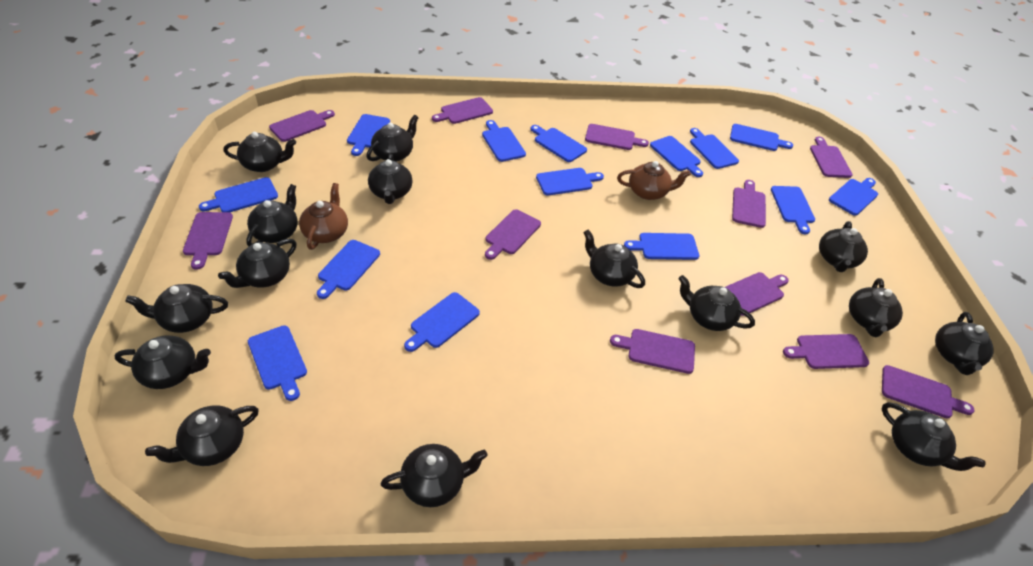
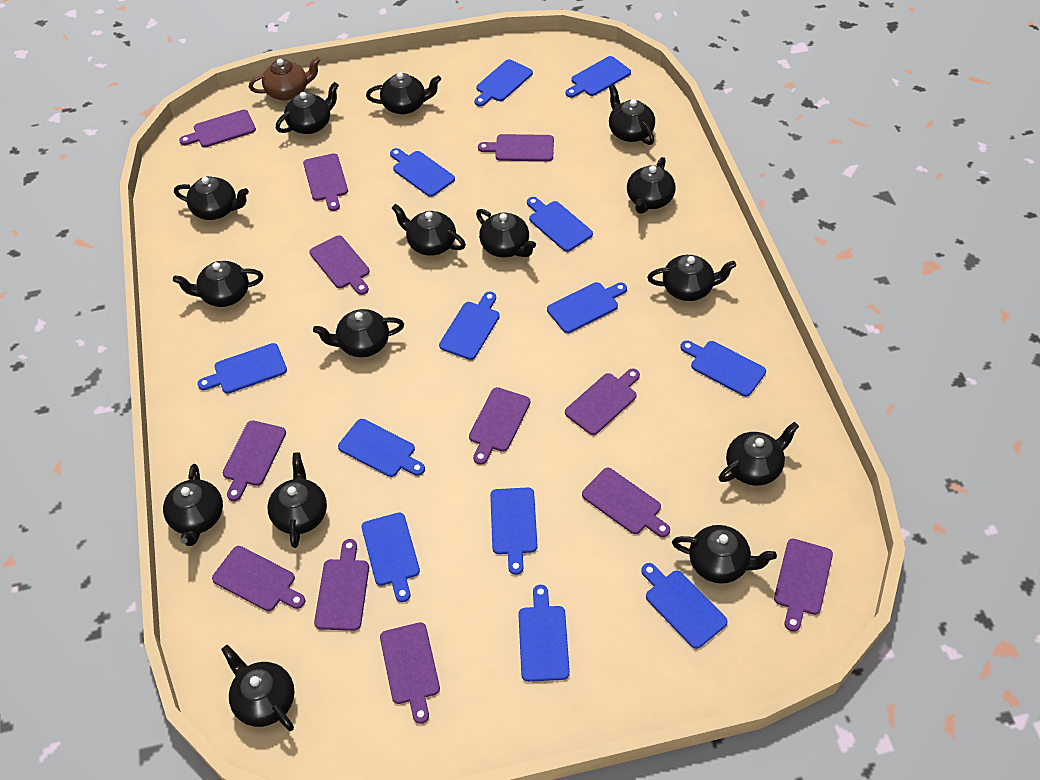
blue cutting board: [199,177,278,212] [248,325,307,401] [317,240,380,299] [347,114,390,156] [404,292,480,352] [482,120,526,162] [530,125,587,162] [536,168,604,195] [624,233,699,260] [650,136,703,177] [690,128,739,169] [730,124,793,151] [771,186,815,234] [829,178,878,216] = 14 -> [197,343,287,394] [338,419,425,477] [361,512,420,602] [390,148,455,197] [439,292,500,360] [474,59,533,106] [490,487,538,575] [518,585,570,682] [527,197,593,252] [547,282,627,333] [566,56,631,98] [641,563,728,649] [680,340,766,397] = 13
brown teapot: [299,183,348,250] [617,161,691,200] = 2 -> [249,57,321,100] = 1
purple cutting board: [183,212,233,270] [269,110,335,142] [432,97,493,124] [485,209,541,260] [585,124,649,150] [610,329,695,374] [725,272,789,316] [732,180,766,228] [783,334,869,369] [810,137,853,178] [882,365,975,419] = 11 -> [179,110,256,147] [212,546,305,611] [223,420,286,501] [303,153,348,211] [309,235,370,295] [314,539,369,631] [380,622,440,724] [469,387,531,465] [478,134,554,161] [565,369,640,435] [582,468,670,537] [774,539,833,632] = 12

